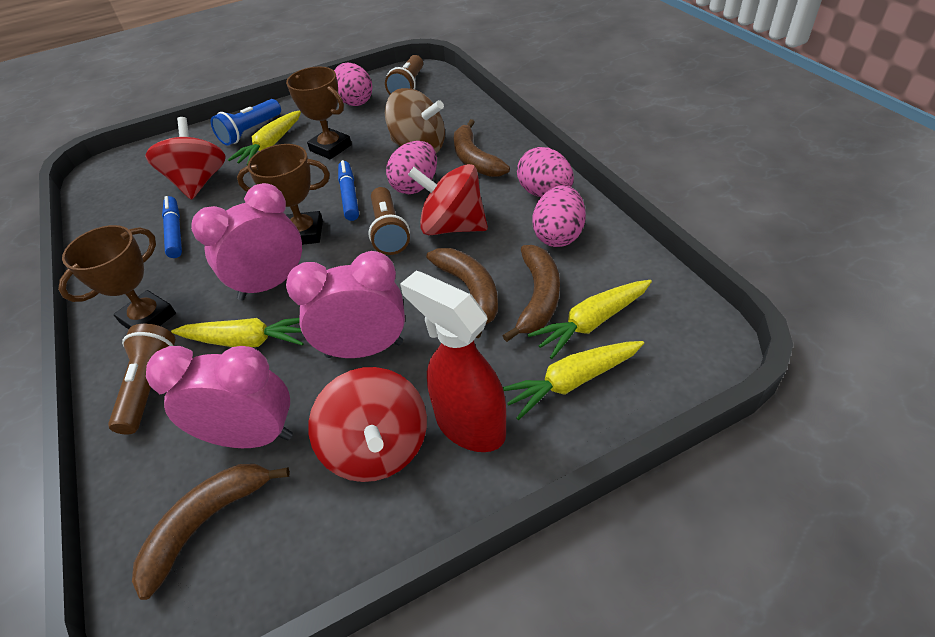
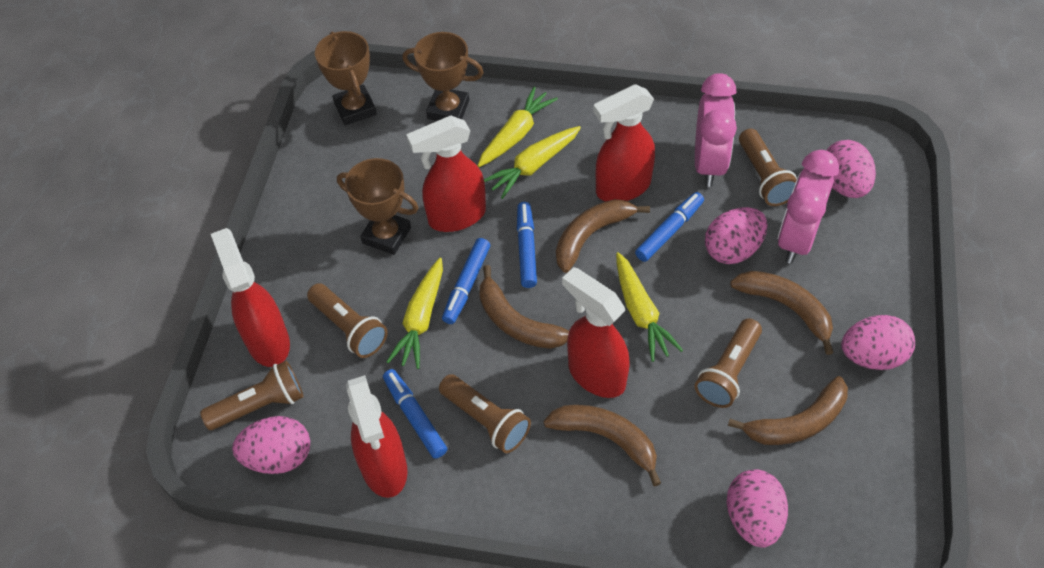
blue flashlight: [211,99,281,146] = 1 -> none = 0
blue marker: [162,196,182,258] [338,160,359,221] = 2 -> [383,369,447,459] [442,238,490,324] [517,202,537,288] [635,192,704,262] = 4
brown banana: [132,464,290,600] [427,248,498,338] [454,119,510,177] [503,245,560,342] = 4 -> [480,265,569,349] [544,405,661,486] [556,199,650,273] [728,376,848,445] [730,271,834,355] = 5
brown flashlight: [108,323,176,435] [368,187,410,255] [385,55,423,95] = 3 -> [200,361,303,430] [307,283,388,358] [439,374,531,453] [695,318,762,408] [739,129,797,206] = 5
brown spinning top: [385,88,445,153] = 1 -> none = 0
pink clock: [146,346,293,448] [191,183,302,301] [286,251,405,358] = 3 -> [695,73,737,187] [778,150,839,264] = 2
pink egg: [334,62,373,106] [386,141,437,194] [517,147,574,197] [533,186,586,247] = 4 -> [232,416,310,474] [705,207,768,264] [727,469,788,548] [826,140,876,198] [841,315,915,370] = 5
red spinning top: [145,117,226,200] [308,367,427,482] [408,164,488,235] = 3 -> none = 0
red spray bottle: [400,271,506,452] = 1 -> [211,228,290,367] [346,375,408,498] [406,116,486,232] [562,267,630,398] [593,84,655,201] = 5

